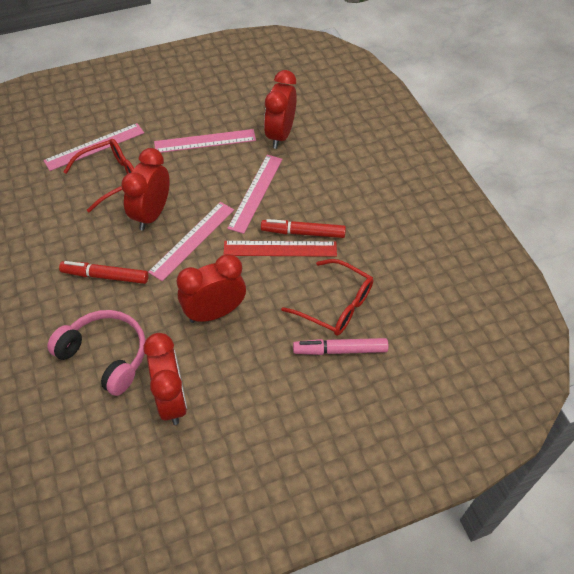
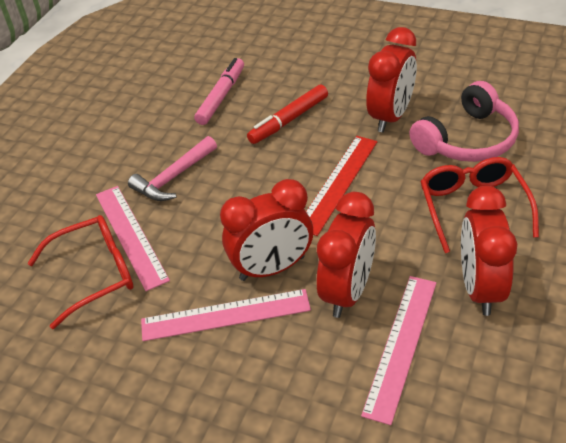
pink hammer: none = 0 -> [128,136,217,201] = 1
pink ruler: [43,123,144,171] [148,202,234,281] [154,129,256,153] [227,155,283,234] = 4 -> [96,186,170,291] [141,289,311,341] [361,276,436,425] = 3
red marker: [59,261,148,284] [261,219,346,238] = 2 -> [247,84,328,144] = 1

